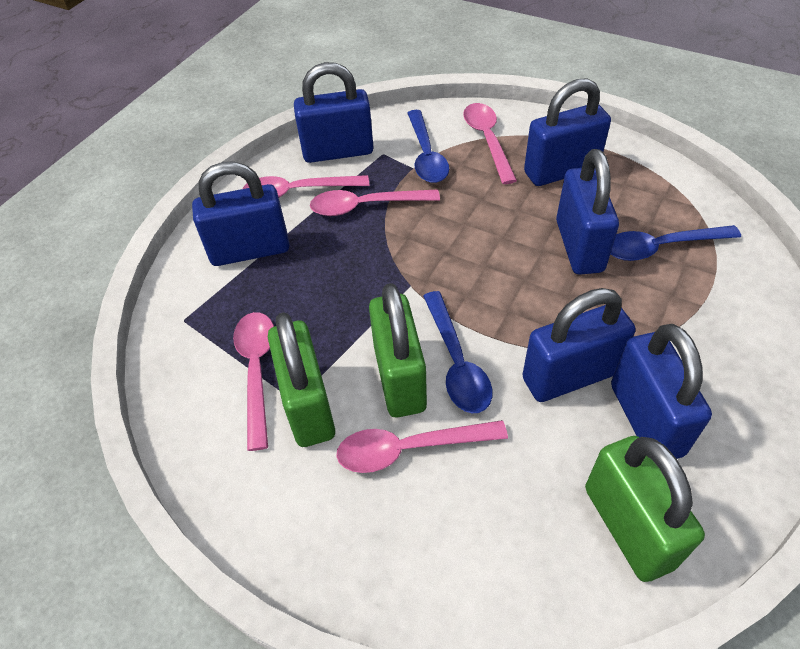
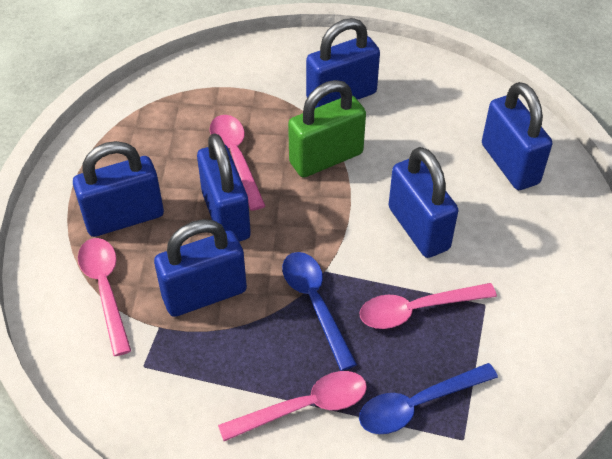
blue spoon: [407,110,449,183] [423,291,493,413] [610,225,741,261] = 3 -> [282,252,357,371] [359,363,498,434] = 2
green padlock: [268,312,335,447] [369,283,427,418] [585,436,705,582] = 3 -> [288,80,366,177] = 1
pink spoon: [233,312,274,451] [243,175,369,197] [310,189,440,216] [336,420,508,473] [463,103,517,184] = 5 -> [78,238,131,356] [210,115,265,211] [218,371,367,441] [359,283,497,329] = 4

